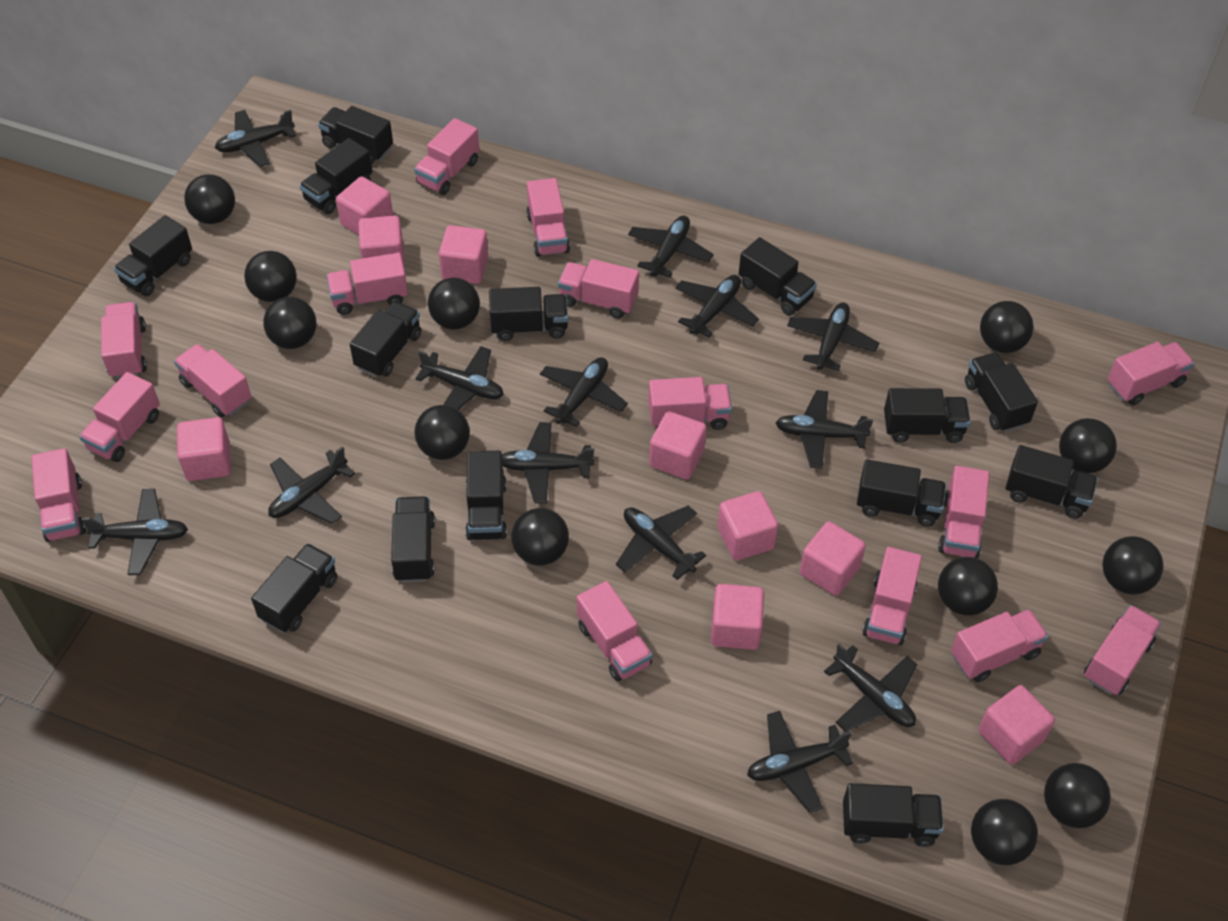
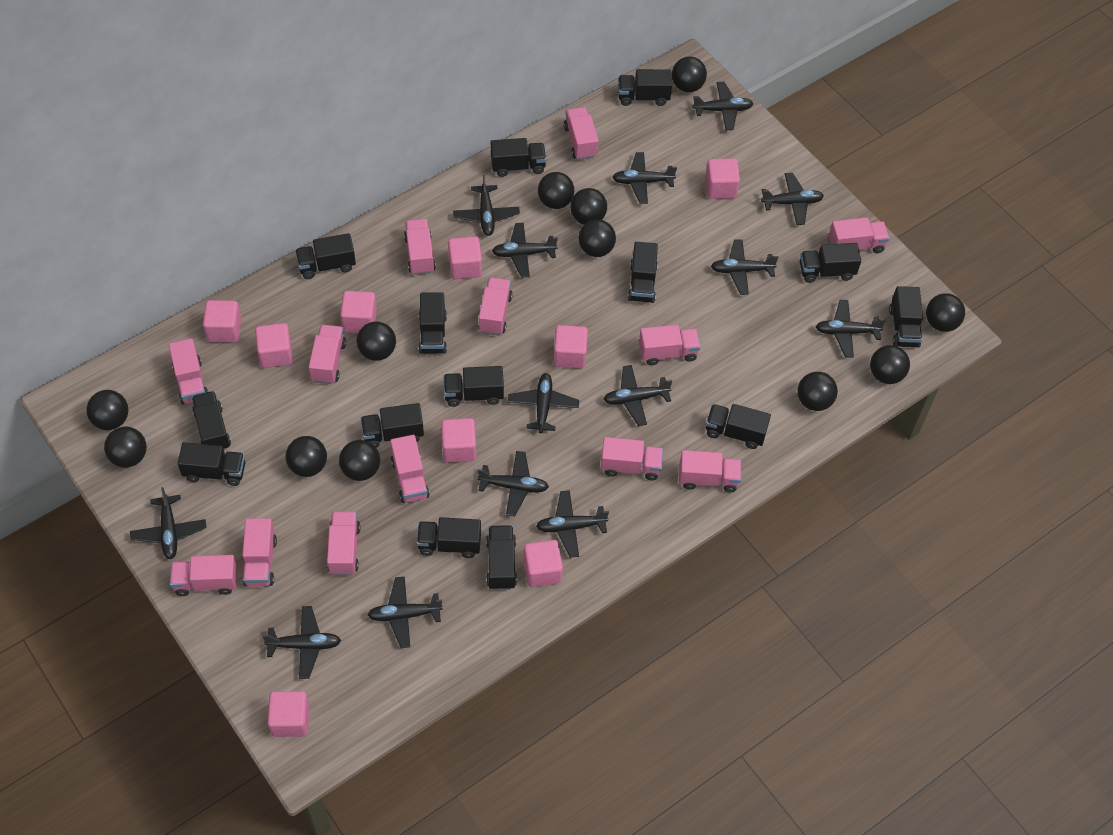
black plane: [81,489,188,575] [215,110,296,167] [268,446,355,524] [415,346,504,410] [502,422,594,503] [540,357,628,427] [616,506,706,580] [628,215,714,278] [675,275,759,338] [747,711,853,813] [776,390,873,469] [787,303,879,371] [824,644,917,732] = 13 -> [130,487,206,559] [262,606,341,679] [368,577,443,648] [453,175,520,236] [478,451,549,516] [492,223,558,278] [508,373,579,433] [536,490,609,558] [603,365,672,426] [612,152,677,204] [692,82,754,130] [711,239,779,295] [761,173,824,225] [816,300,886,358] = 14
pink truck: [31,448,86,542] [79,372,160,462] [101,302,147,379] [174,344,251,417] [327,252,408,315] [414,118,479,195] [526,178,570,257] [558,259,639,319] [577,581,653,681] [648,377,732,430] [862,547,922,645] [938,466,989,558] [951,609,1049,682] [1084,605,1162,695] [1108,342,1194,405] = 15 -> [169,338,208,405] [170,555,237,596] [242,518,277,587] [309,325,346,384] [327,511,361,575] [390,435,430,503] [404,219,436,275] [478,277,513,336] [564,107,599,160] [601,437,663,480] [639,325,701,365] [679,450,741,492] [829,217,889,253] = 13

